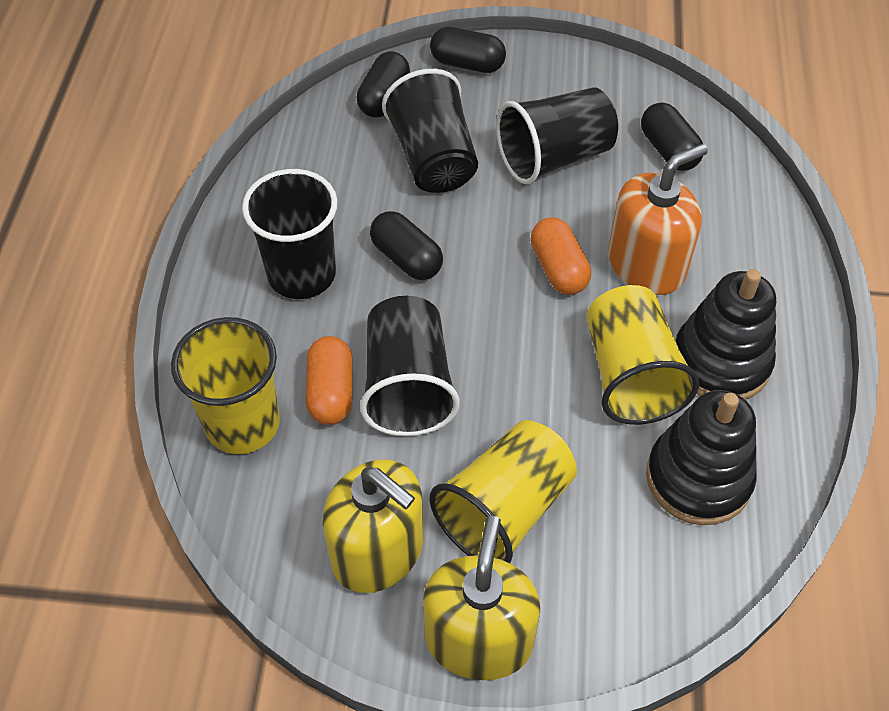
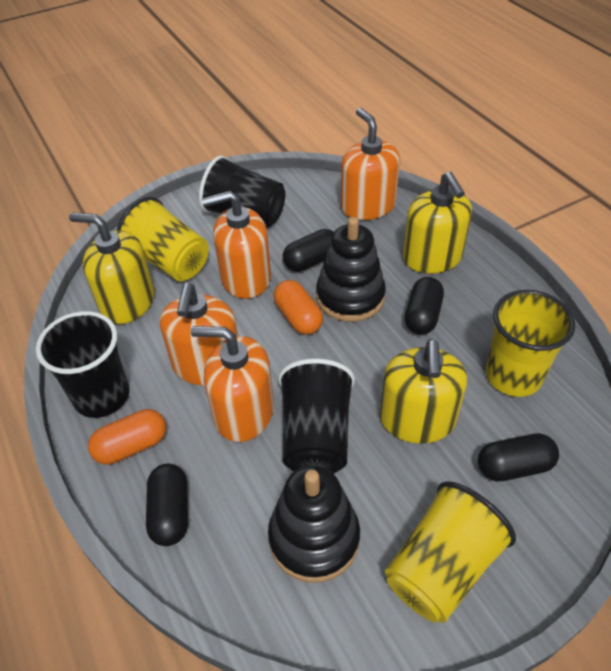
black cup: [242,169,338,299] [360,296,460,436] [382,69,478,193] [496,88,618,184] = 4 -> [36,311,129,418] [199,155,285,228] [278,359,355,474] = 3
orange soap dispenser: [608,143,708,295] = 1 -> [160,283,238,385] [191,326,274,442] [202,191,271,299] [341,108,400,220] = 4
yellow soap dispenser: [323,460,423,593] [423,516,540,680] = 2 -> [69,213,155,324] [380,339,467,444] [403,171,472,274] = 3

